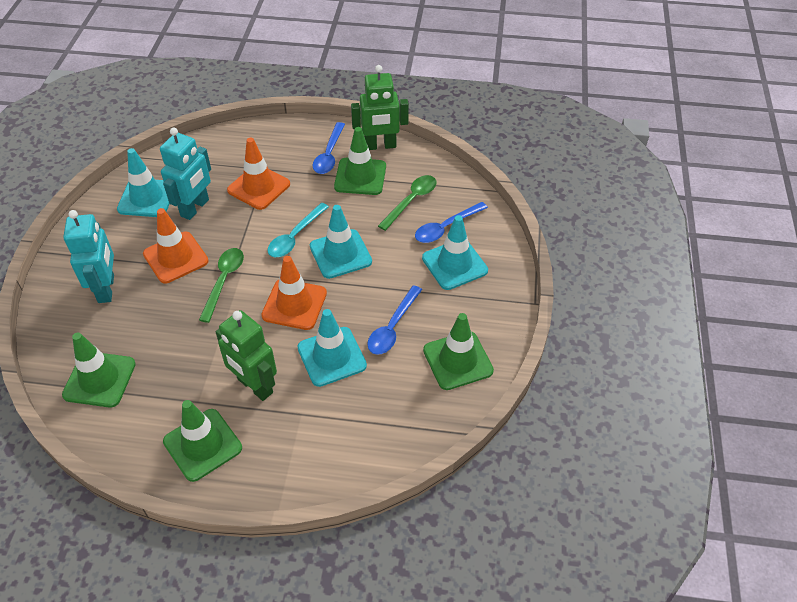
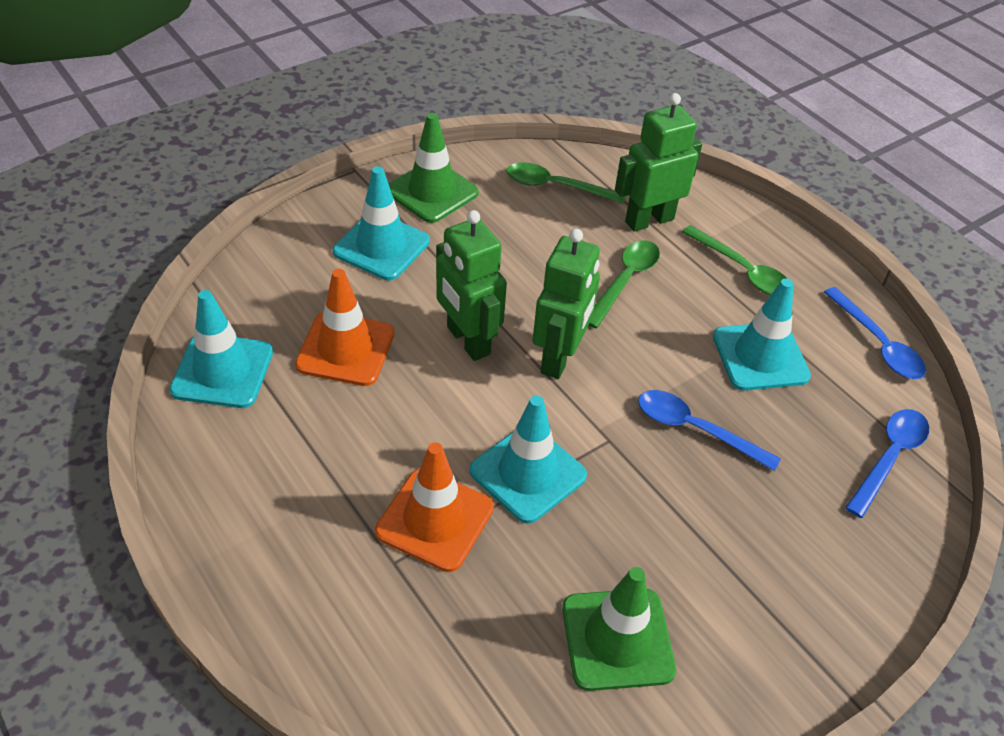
green robot: [216,310,277,401] [351,65,409,150] = 2 -> [436,210,507,361] [533,229,600,379] [615,93,702,232] = 3
green spoon: [199,248,244,323] [378,175,436,231] = 2 -> [507,162,626,204] [588,240,660,328] [682,225,786,295] = 3
green traffic cone: [62,333,136,408] [163,400,242,482] [334,127,386,195] [423,313,494,390] = 4 -> [389,113,479,223] [562,567,676,691] = 2
orange traffic cone: [143,208,209,284] [227,138,290,210] [261,256,327,330] = 3 -> [295,269,394,386] [375,442,494,572] = 2
turquoise robot: [63,210,114,303] [160,127,211,220] = 2 -> none = 0
turquoise spoon: [267,203,329,257] = 1 -> none = 0

